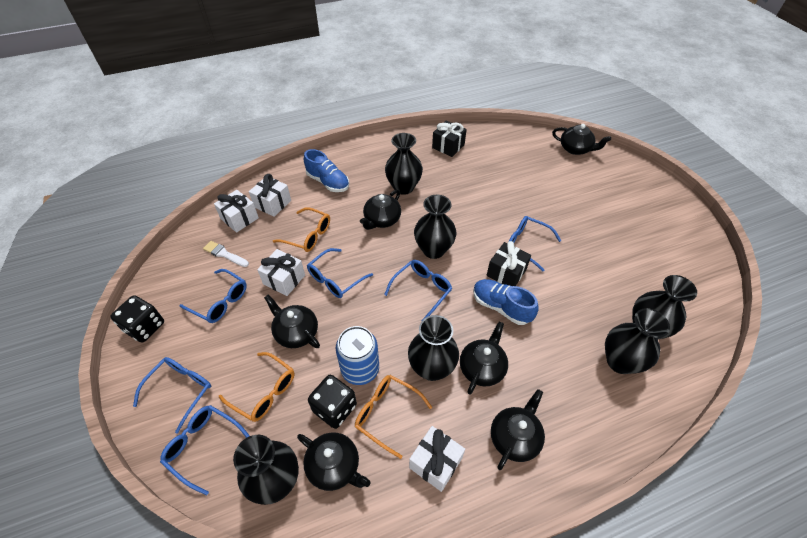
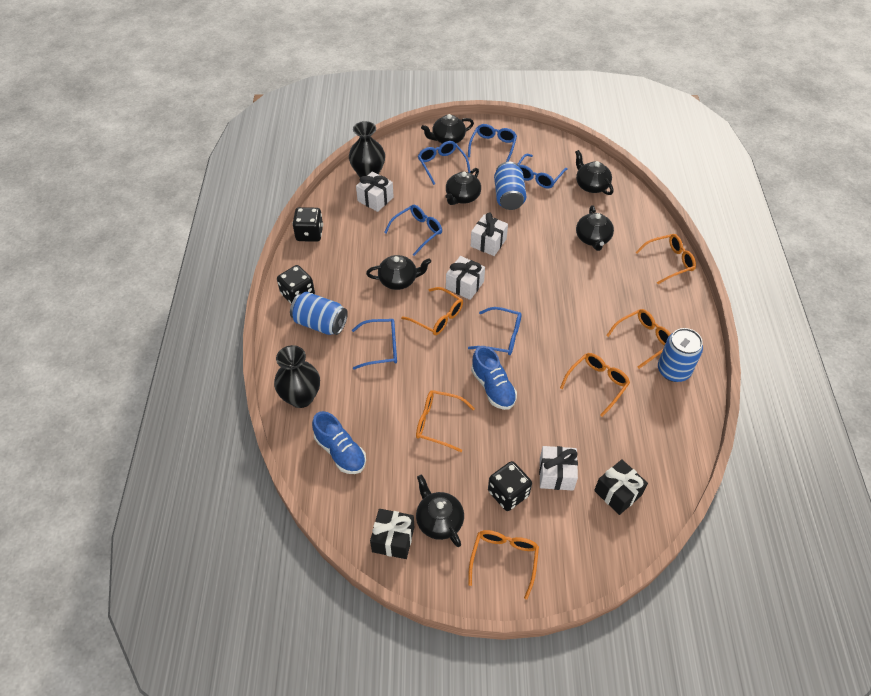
black dice: [110,295,164,343] [308,375,357,429] = 2 -> [277,265,315,304] [292,207,323,242] [488,461,532,511] = 3
black vase: [233,435,299,505] [385,133,423,195] [408,315,459,381] [414,195,457,259] [605,308,670,374] [632,275,697,339] = 6 -> [274,345,320,408] [349,121,385,178] = 2
blue can: [336,326,379,385] = 1 -> [290,292,348,335] [494,162,526,210] [658,328,703,382] = 3
orange glasses: [219,352,294,422] [273,207,330,252] [355,375,432,459] = 3 -> [401,287,463,335] [416,390,475,452] [468,530,539,600] [560,353,630,417] [606,309,671,369] [636,234,696,284] = 6
white brush: [203,241,249,267] = 1 -> none = 0

